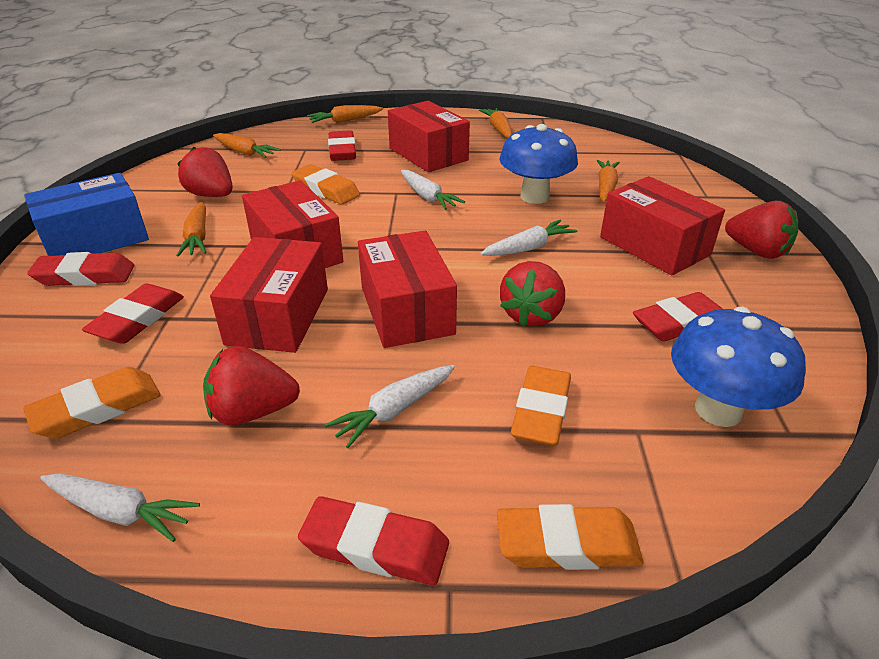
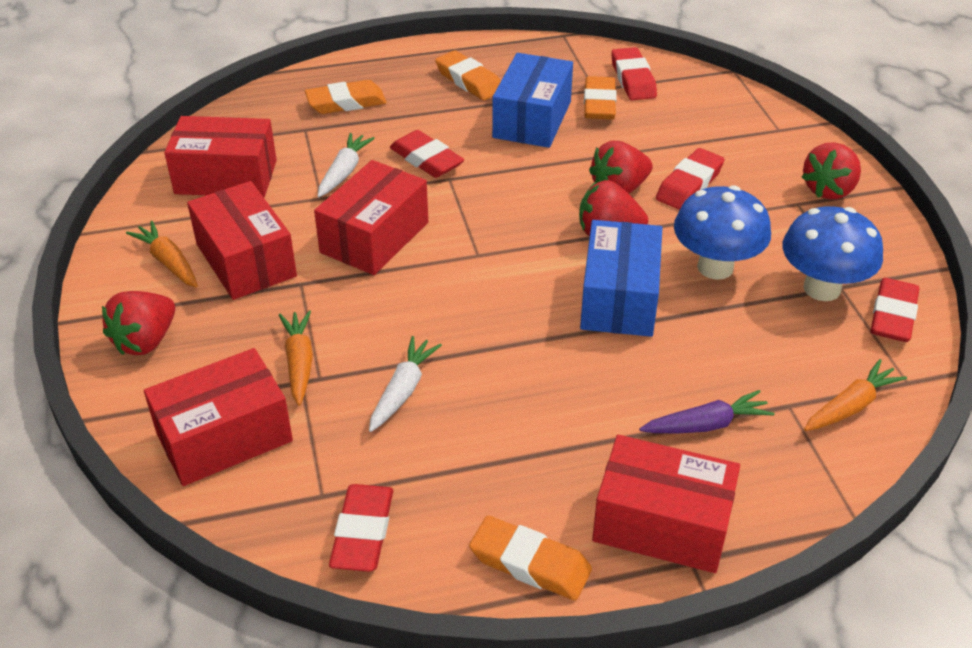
blue box: [24,173,149,256] = 1 -> [492,53,573,148] [580,220,662,337] = 2
orange carrot: [176,202,207,257] [213,133,280,158] [307,105,383,123] [479,108,512,138] [596,160,620,202] = 5 -> [126,221,198,287] [279,310,313,406] [804,359,907,431] = 3
purple carrot: none = 0 -> [639,390,774,433] = 1
white carrot: [40,473,200,542] [325,365,455,448] [401,170,465,210] [480,220,577,256] = 4 -> [318,133,375,197] [369,336,442,432] = 2

